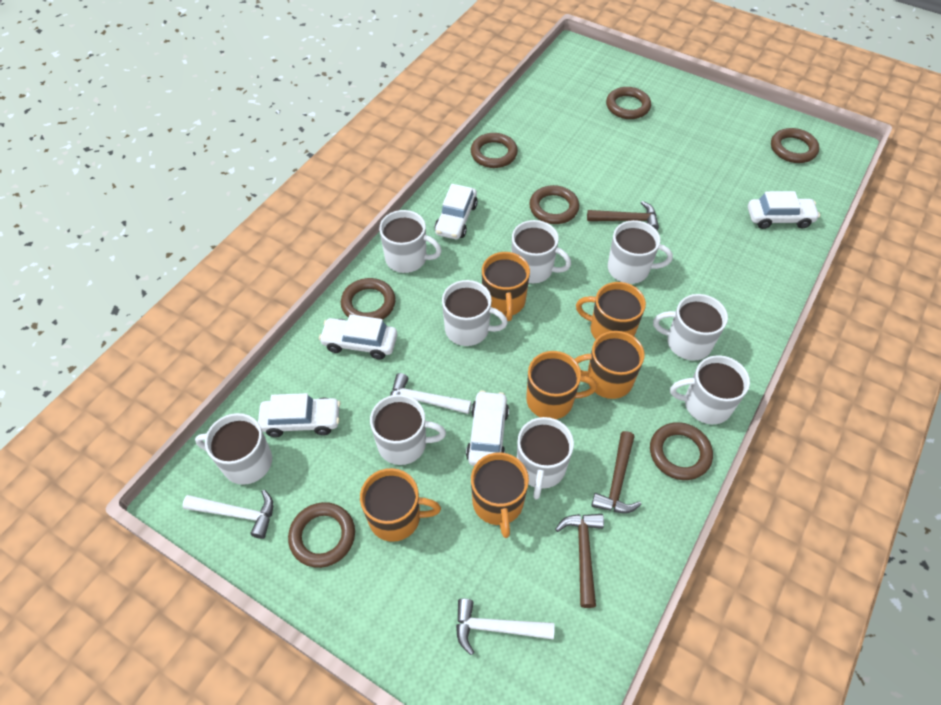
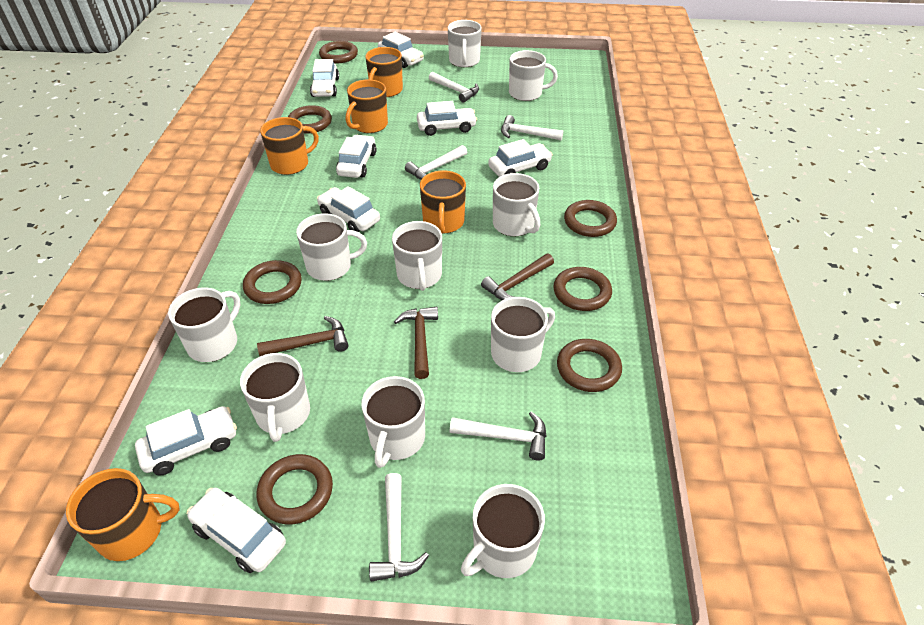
orange mug: [360,468,441,542] [471,452,529,538] [482,252,530,321] [526,351,597,419] [575,331,644,399] [576,282,646,339] = 6 -> [66,468,179,561] [260,117,319,175] [346,79,388,133] [365,47,403,97] [420,170,466,234] = 5
white car: [258,393,340,437] [319,314,397,359] [435,184,478,239] [466,390,509,466] [748,191,820,229] = 5 -> [135,406,237,476] [187,487,286,573] [310,59,339,97] [317,186,380,232] [336,135,377,178] [378,32,424,68] [417,101,477,136] [488,139,553,177] = 8
white hammer: [183,490,273,539] [390,373,471,414] [456,598,555,655] = 3 -> [369,473,429,581] [405,145,467,180] [429,72,479,102] [449,411,547,461] [501,115,563,140] = 5
white mug: [195,413,272,485] [370,394,446,465] [379,210,442,273] [442,280,508,346] [512,220,571,283] [517,417,574,500] [608,220,673,284] [653,294,728,361] [670,355,750,424] = 9 -> [168,288,240,362] [240,353,310,442] [296,213,367,281] [361,376,425,468] [392,221,442,291] [448,20,482,67] [461,484,545,578] [491,297,555,372] [493,173,540,236] [509,50,558,101] = 10

